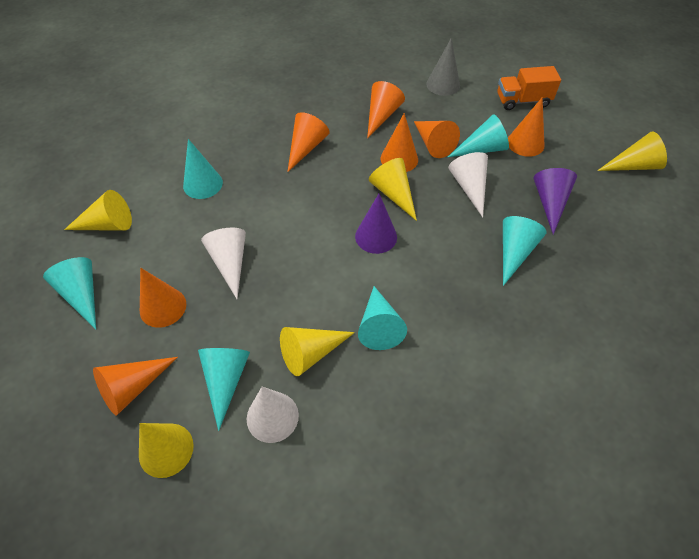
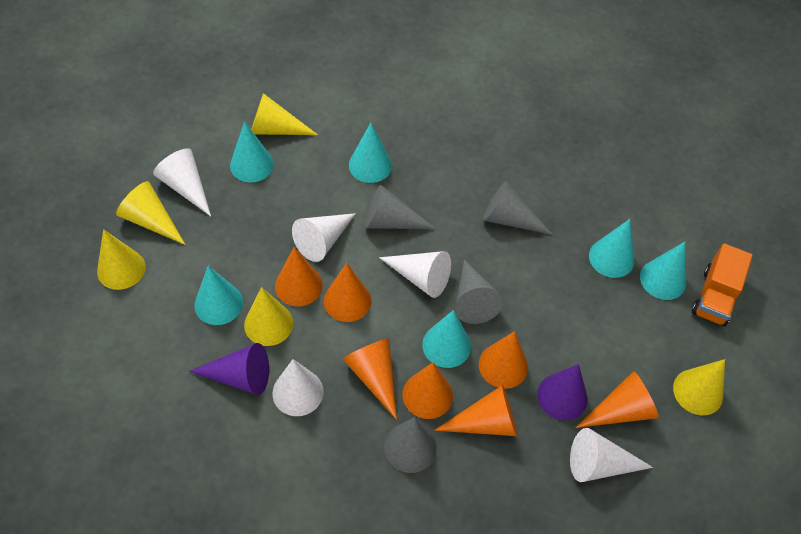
grey cone: [426,38,460,96] = 1 -> [365,185,436,229] [384,417,437,473] [455,259,503,324] [483,181,553,235] = 4
white cone: [201,228,246,299] [247,386,299,443] [448,152,488,217] = 3 -> [153,148,211,216] [272,359,324,416] [292,213,356,262] [379,251,451,298] [570,428,653,482] = 5

